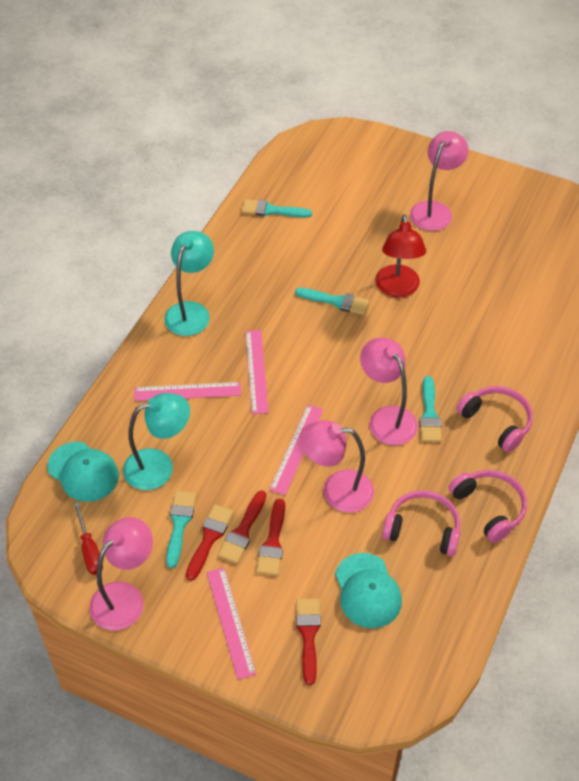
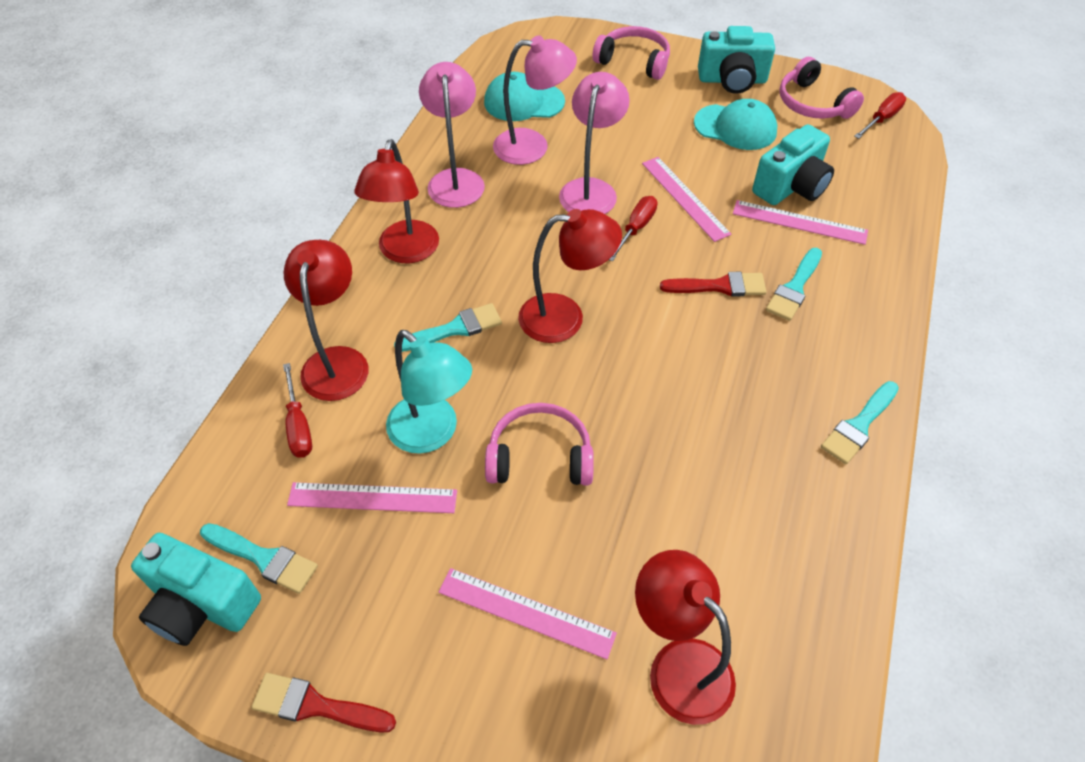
pink lamp: [89,517,153,630] [300,420,374,513] [360,337,418,445] [410,131,469,231] = 4 -> [419,62,485,208] [493,35,577,165] [559,72,630,214] = 3
red brush: [186,504,234,581] [218,490,267,564] [256,499,285,576] [296,598,321,685] = 4 -> [251,673,396,732] [660,272,766,297] = 2
red lamp: [375,214,426,298] = 1 -> [284,240,368,401] [354,139,439,263] [518,209,622,343] [635,550,736,725] = 4
red screwdriver: [74,502,103,575] = 1 -> [283,363,312,458] [609,196,658,261] [854,92,906,139] = 3
turquoise camera: none = 0 -> [131,533,261,646] [698,26,775,94] [752,124,834,205] = 3
turquoise lamp: [123,393,190,490] [164,231,214,336] = 2 -> [386,330,472,454] = 1

